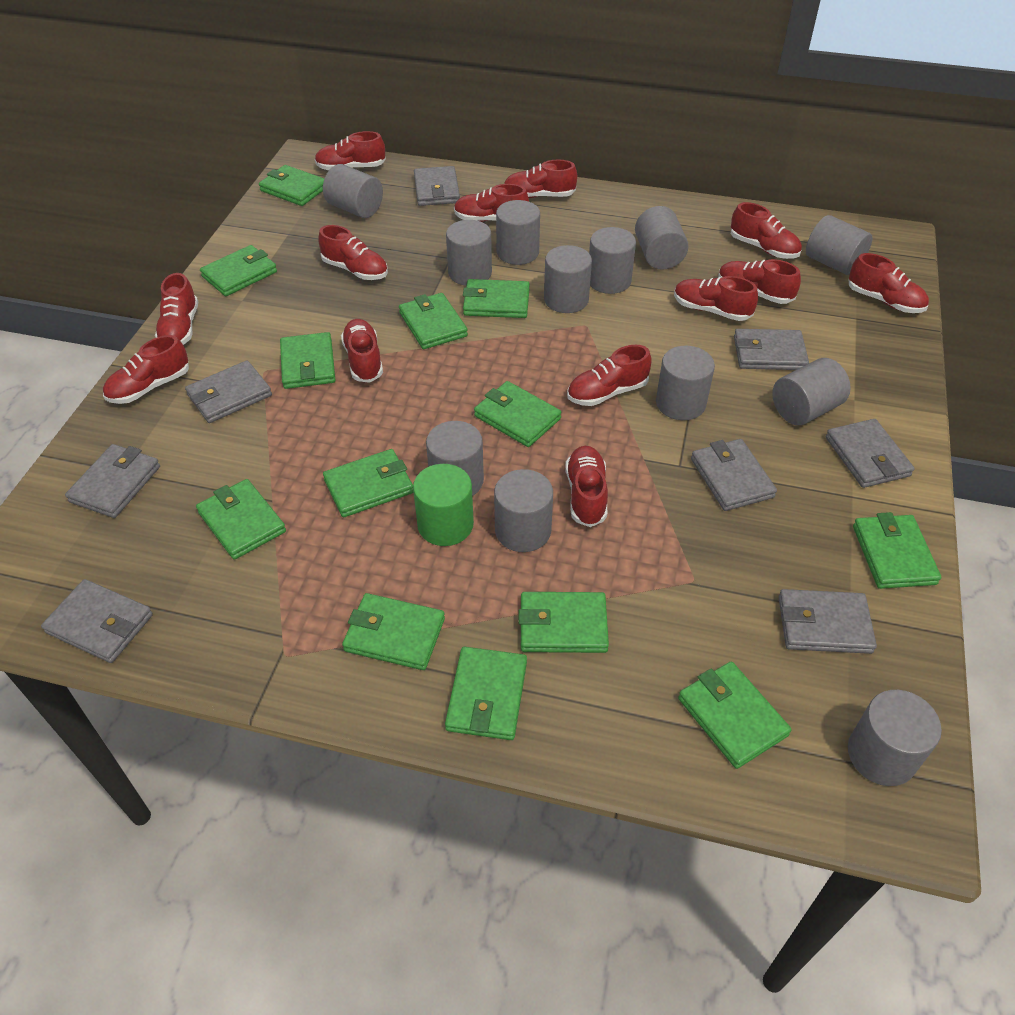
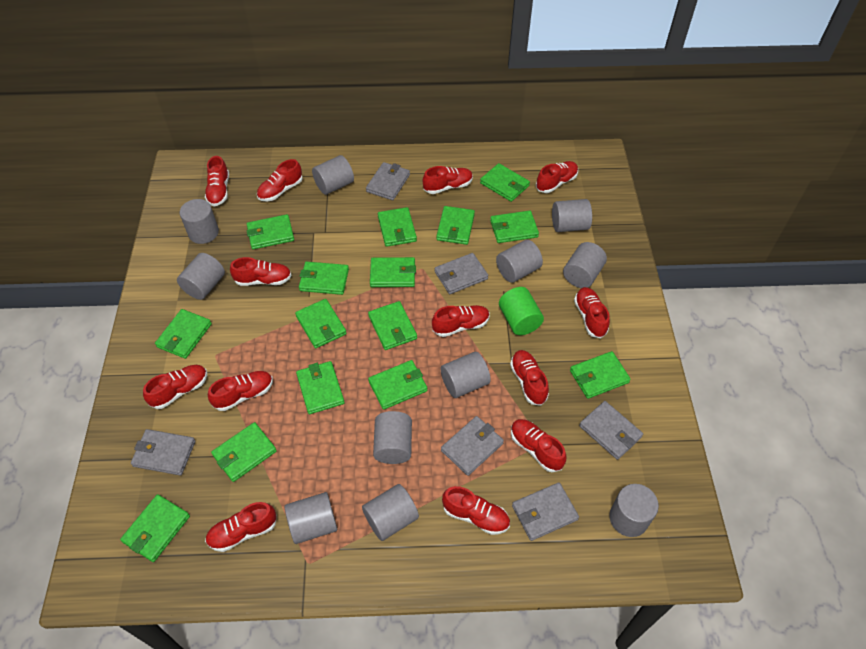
green wallet: [196,479,286,560] [200,245,277,296] [259,165,324,206] [280,332,335,389] [323,449,413,518] [342,593,445,670] [399,293,468,349] [445,647,527,740] [463,279,530,318] [474,381,561,447] [518,592,609,653] [678,662,792,769] [853,512,941,589] = 13 -> [120,494,190,562] [155,309,212,359] [211,422,277,482] [247,214,294,249] [295,299,347,348] [296,361,345,414] [299,262,349,295] [368,301,417,350] [368,360,427,410] [370,257,416,287] [378,207,417,247] [436,206,475,245] [480,163,530,202] [490,211,539,243] [570,351,631,399] = 15
grey cylinder: [323,164,383,218] [426,421,484,496] [446,220,492,286] [494,469,553,552] [496,200,540,265] [544,245,592,313] [589,227,636,294] [635,206,689,270] [656,346,715,420] [772,358,851,425] [806,215,873,275] [848,690,942,786] = 12 -> [177,253,225,300] [180,199,219,244] [285,492,337,544] [312,155,354,195] [362,484,419,541] [373,411,412,464] [441,352,491,398] [496,240,543,283] [552,199,592,232] [563,242,607,288] [609,484,659,537] = 11
grey wallet: [41,579,153,663] [65,444,160,518] [185,360,272,423] [414,166,460,206] [691,439,777,511] [734,329,809,370] [778,589,877,654] [826,419,915,488] = 8 -> [131,429,195,476] [366,162,410,200] [435,253,488,294] [441,416,504,476] [512,482,579,541] [579,401,643,460] = 6

